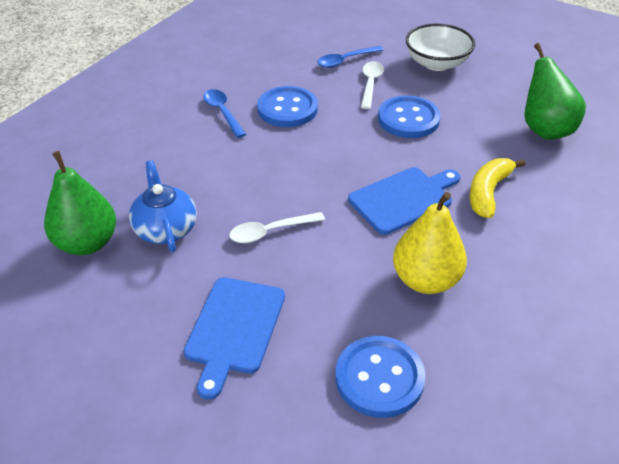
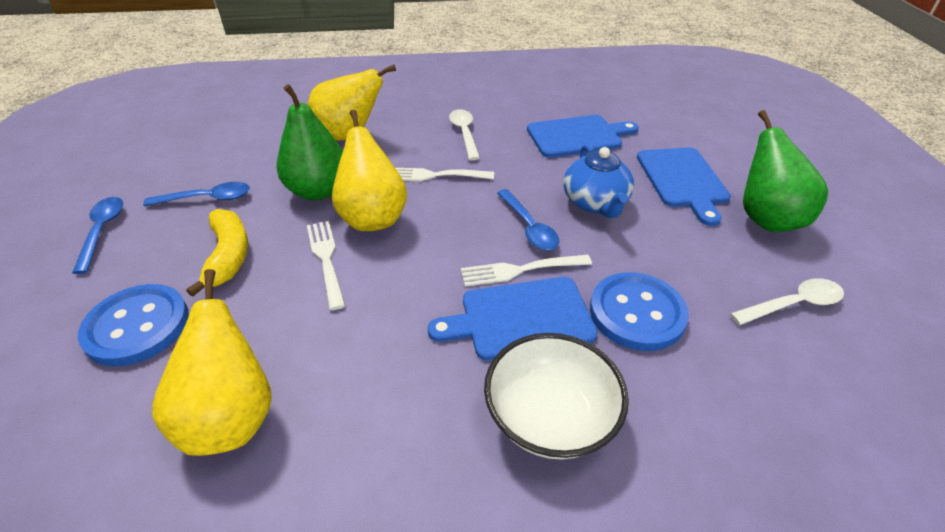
blue button: [257,86,318,127] [336,336,425,418] [378,96,441,138] = 3 -> [78,284,189,366] [590,272,689,351] = 2
blue cutting board: [184,277,285,400] [348,167,460,235] = 2 -> [428,277,598,361] [527,115,639,158] [637,148,731,226] = 3
blue spoon: [203,89,246,138] [317,46,384,68] = 2 -> [72,197,123,274] [143,182,250,206] [497,189,559,250] = 3
white fork: none = 0 -> [307,221,345,310] [395,168,494,181] [461,255,592,287] = 3
yellow pear: [393,192,467,294] = 1 -> [152,269,272,456] [308,65,396,141] [332,110,407,231] = 3

